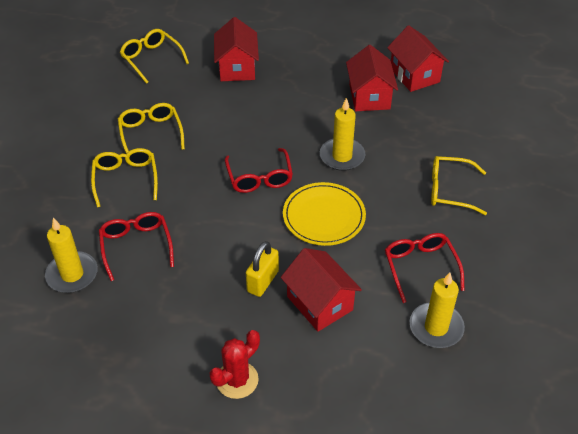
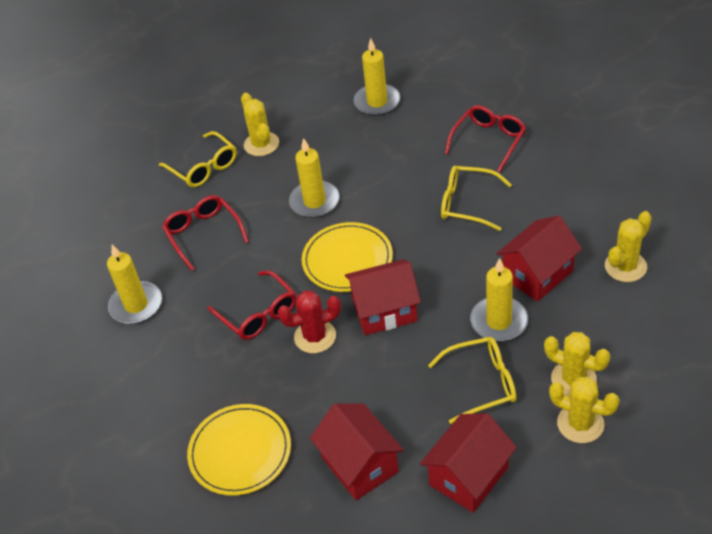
yellow cactus: none = 0 -> [241,93,279,156] [544,332,610,396] [549,377,620,443] [605,211,652,282] = 4
yellow candle: [45,218,98,293] [320,98,365,171] [410,272,465,348] = 3 -> [107,244,162,324] [289,138,340,218] [353,38,401,116] [470,258,528,342] = 4
yellow glasses: [91,148,158,208] [118,103,185,154] [120,29,189,84] [431,156,487,215] = 4 -> [159,131,237,187] [428,337,516,424] [441,166,512,231] = 3
yellow padlock: [246,241,279,297] = 1 -> none = 0
yellow plate: [283,182,366,246] = 1 -> [187,404,291,496] [302,222,393,292] = 2

